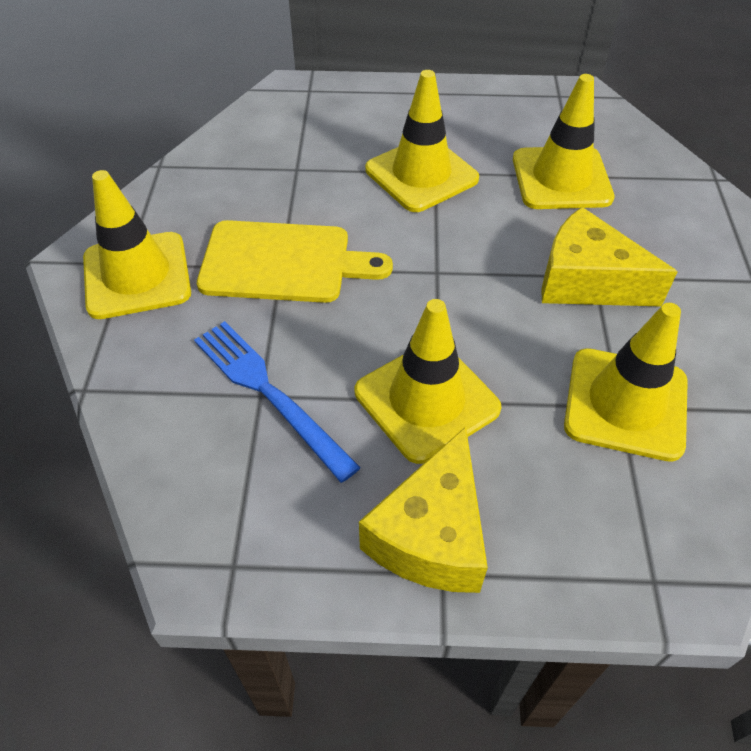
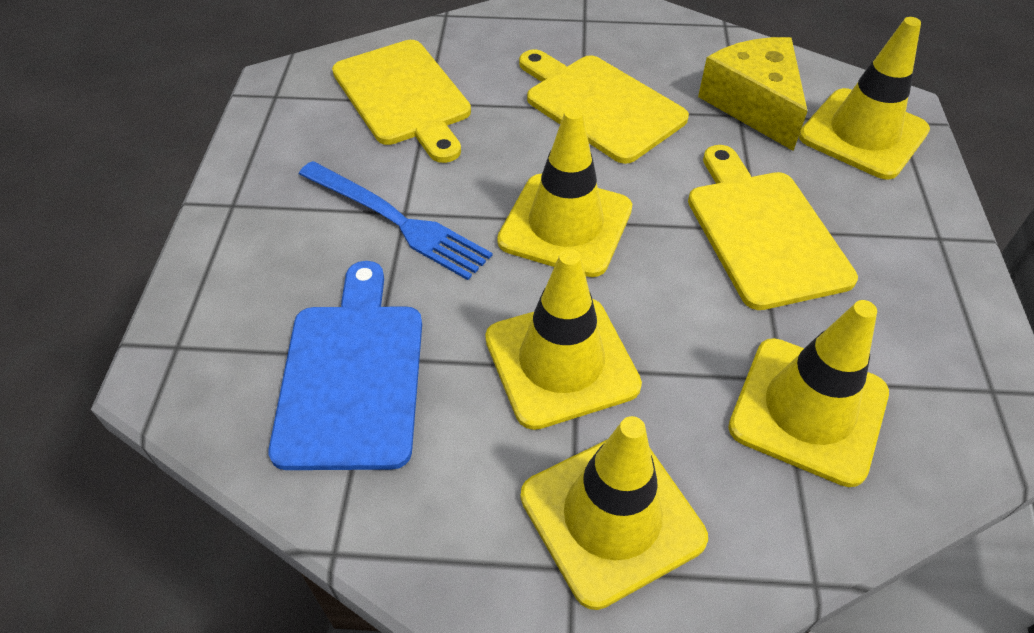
blue cutting board: none = 0 -> [269,261,422,470] = 1
yellow cheese: [359,426,488,593] [542,207,678,306] = 2 -> [698,37,808,151] = 1
yellow cutting board: [197,220,393,303] = 1 -> [332,40,471,163] [519,49,689,164] [688,145,858,310] = 3

